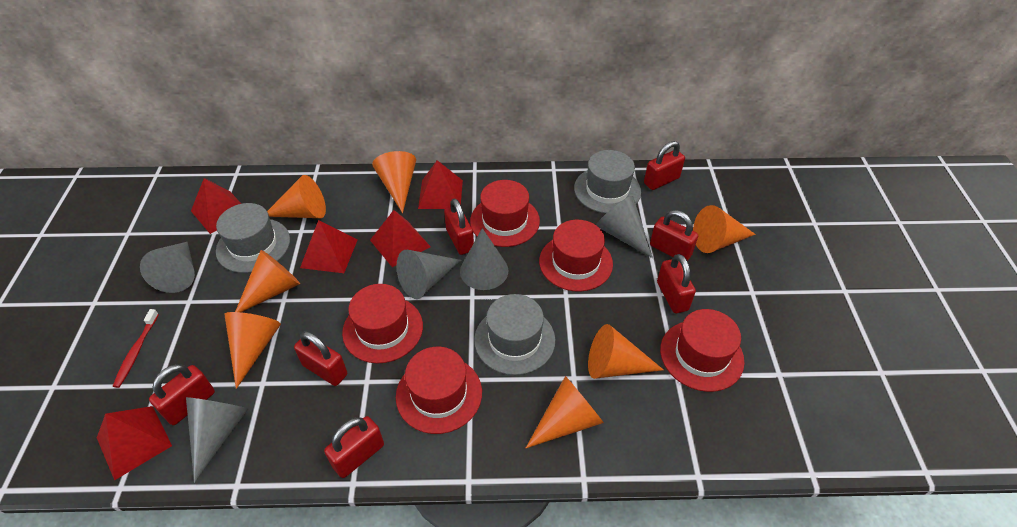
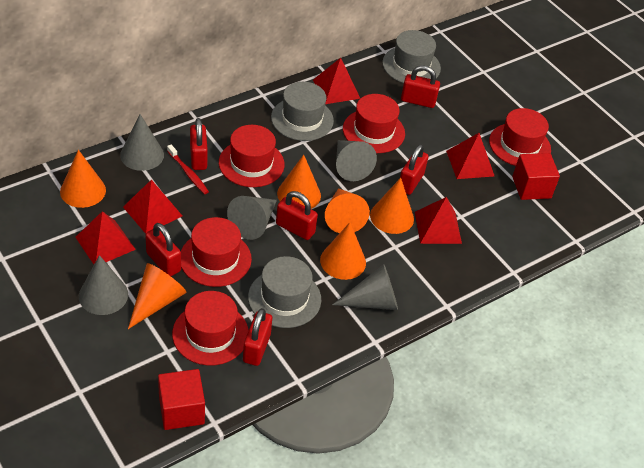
orange cone: [224,312,281,389] [235,250,300,312] [267,175,326,218] [372,151,416,213] [526,376,604,448] [588,324,663,379] [693,205,756,253] = 7 -> [60,150,106,208] [128,263,187,329] [277,155,321,209] [320,222,366,280] [325,188,370,233] [370,178,414,234] = 6
red cube: none = 0 -> [158,369,205,430] [512,153,560,200] = 2
red padlock: [149,364,215,425] [294,331,347,386] [324,416,384,478] [444,198,474,255] [644,141,685,190] [650,210,698,261] [657,254,696,313] = 7 -> [145,223,181,276] [190,118,208,170] [243,308,272,366] [276,191,318,240] [400,144,429,195] [401,65,440,108] = 6

